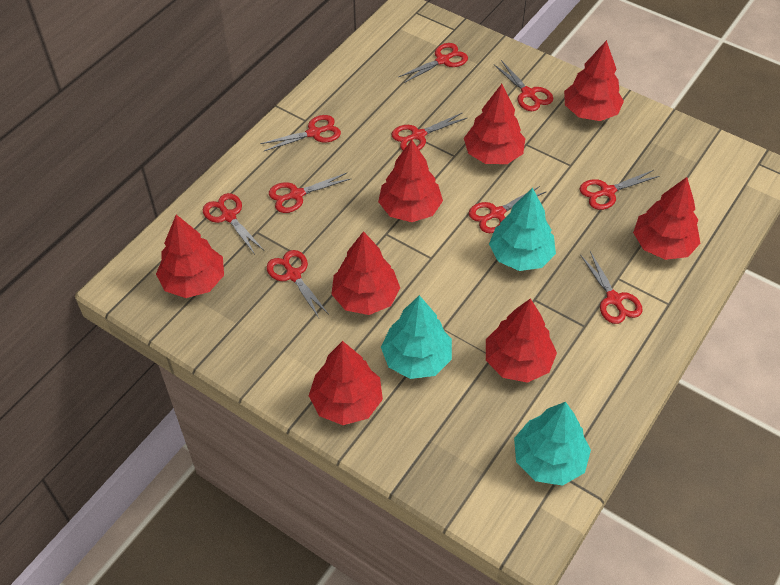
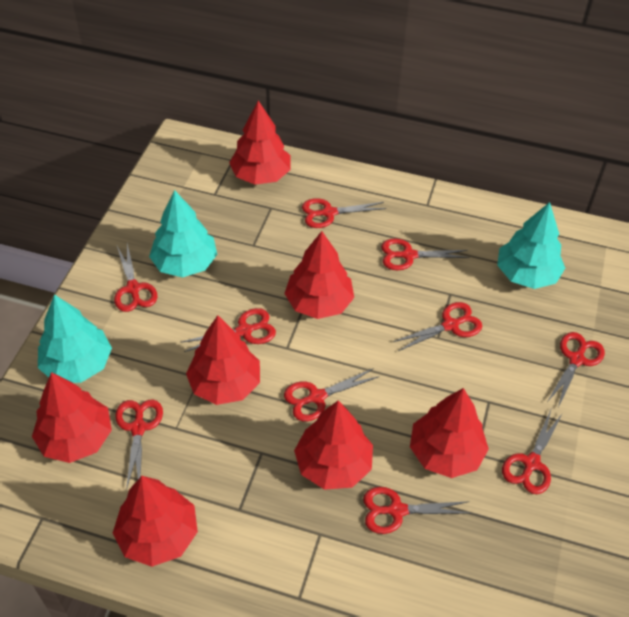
red tree: [156,215,224,298] [309,341,383,425] [331,231,400,315] [378,140,443,222] [464,84,526,164] [486,298,557,383] [564,40,624,121] [633,177,701,260] = 8 -> [32,372,112,463] [113,476,198,567] [186,315,260,405] [229,100,291,185] [284,231,354,319] [294,401,373,490] [410,388,489,478] = 7

